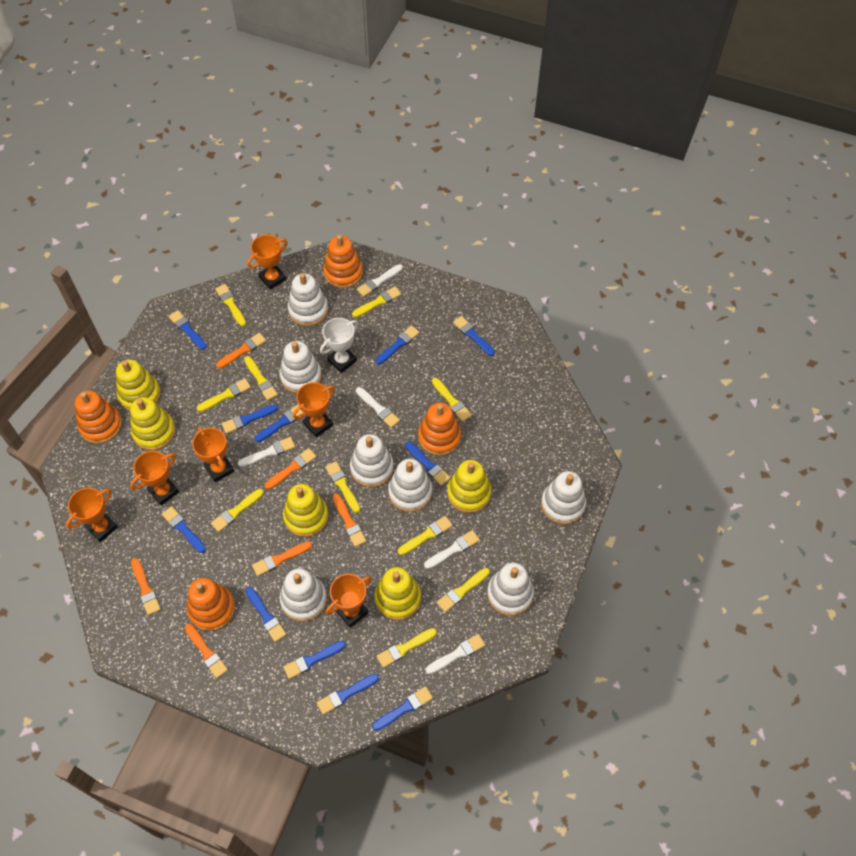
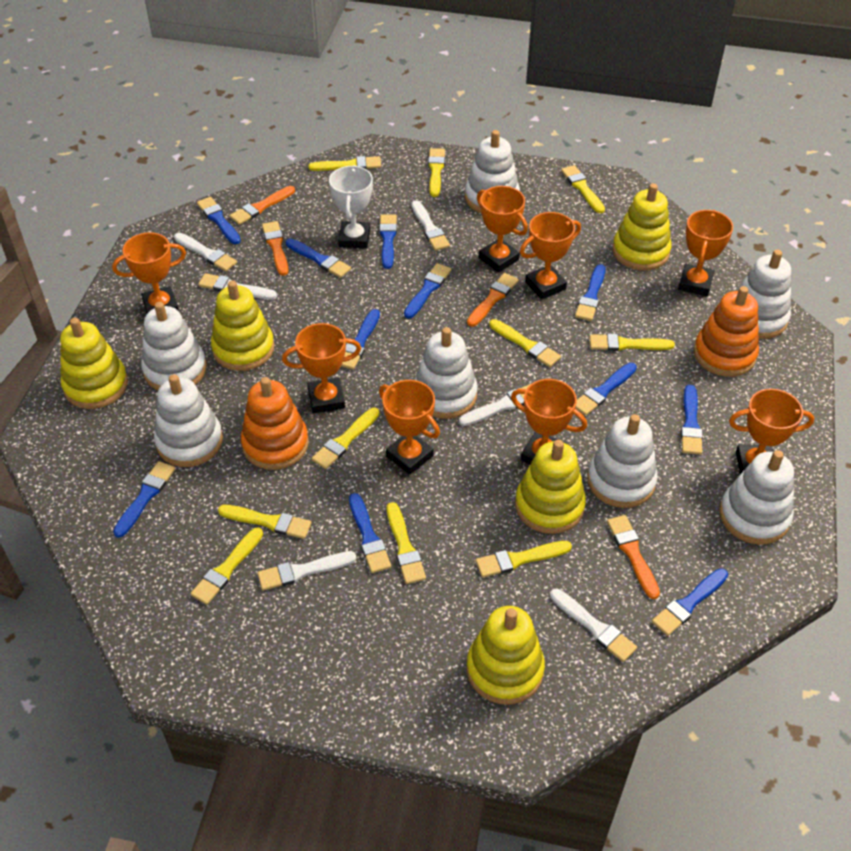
orange brush: [131,558,161,615] [185,624,228,678] [216,333,266,368] [252,541,312,576] [265,448,316,489] [332,494,366,547] = 6 -> [230,186,295,225] [262,221,288,276] [467,273,518,327] [607,515,660,599] = 4
orange stacking toy: [75,391,122,444] [187,578,235,631] [323,235,363,288] [418,402,461,456] = 4 -> [241,377,309,470] [694,286,759,377] = 2
orange trophy: [66,488,118,542] [130,451,179,505] [192,427,234,482] [247,234,288,290] [293,382,335,437] [326,574,372,628] = 6 -> [112,232,186,313] [282,323,361,413] [379,380,440,475] [477,186,528,273] [511,379,587,464] [520,212,581,299] [678,210,733,296] [729,389,814,474] = 8
white brush: [238,437,295,467] [356,387,400,428] [357,264,403,297] [424,530,480,569] [426,634,485,674] = 5 -> [174,233,237,271] [198,273,277,300] [257,551,357,590] [411,200,450,251] [459,384,531,426] [550,589,637,662] = 6

